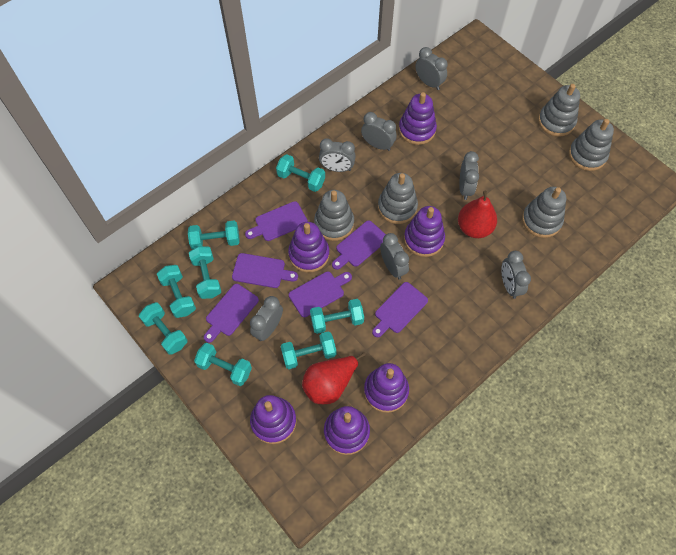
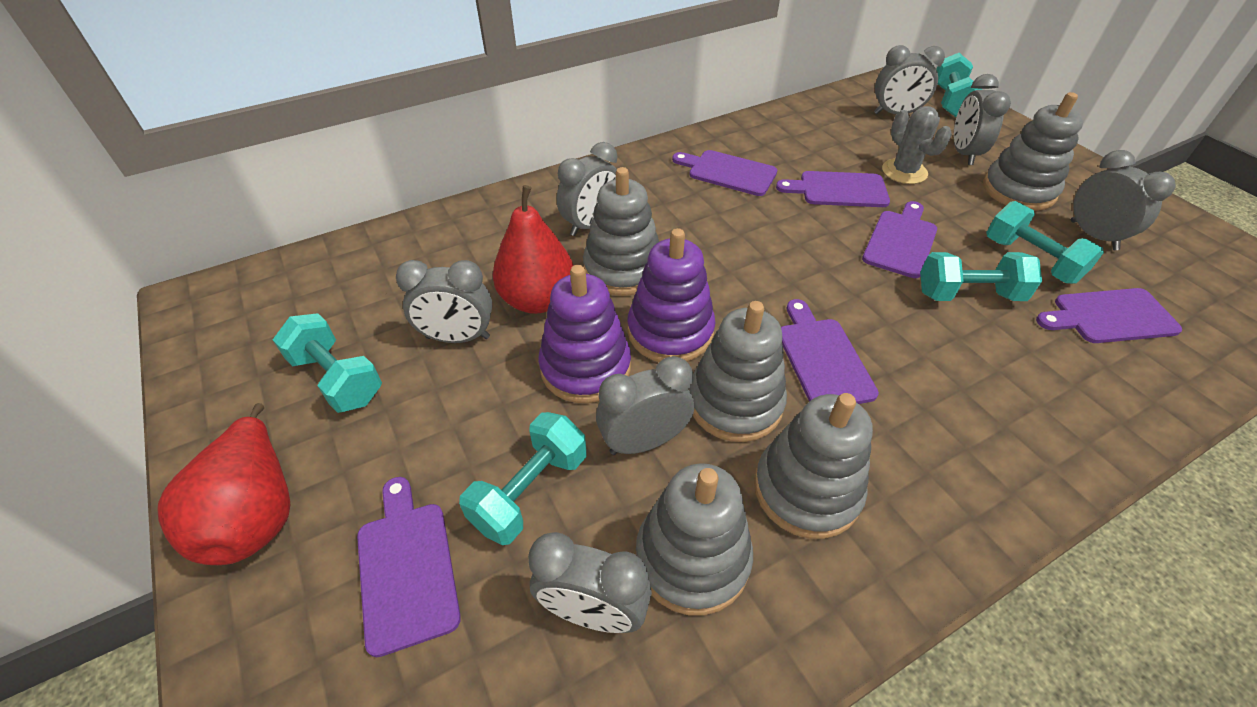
grey cactus: none = 0 -> [882,106,952,184] = 1
purple stacking toy: [250,395,297,444] [288,222,329,273] [324,406,370,455] [364,363,409,413] [399,92,437,145] [404,206,445,257] = 6 -> [538,265,631,403] [627,228,715,362] = 2
turquoise dumbbell: [139,302,188,355] [157,265,196,318] [188,221,239,250] [189,246,221,299] [194,343,252,386] [276,154,325,192] [281,331,336,369] [310,299,364,334] = 8 -> [273,313,382,413] [459,412,587,545] [920,252,1042,301] [936,53,982,117] [986,201,1104,284] = 5

